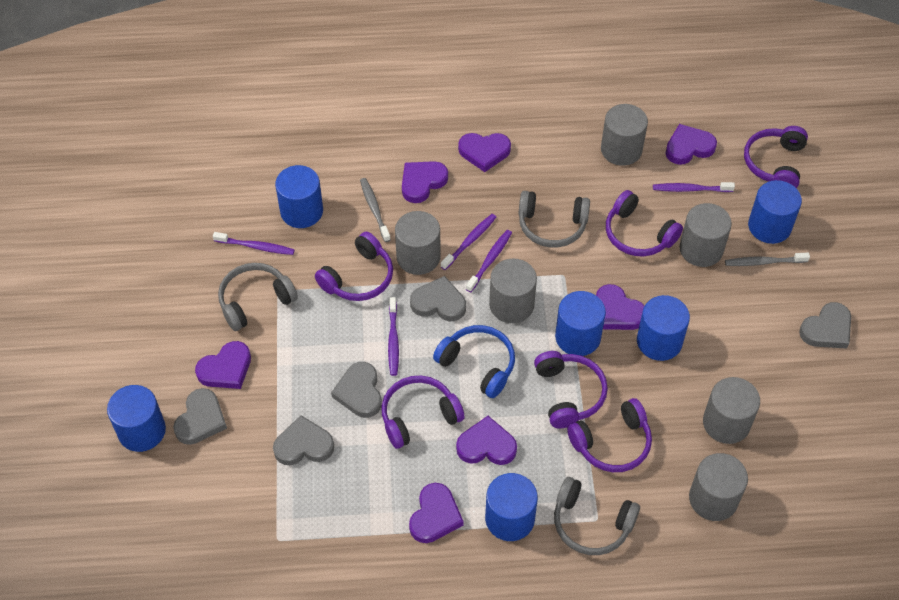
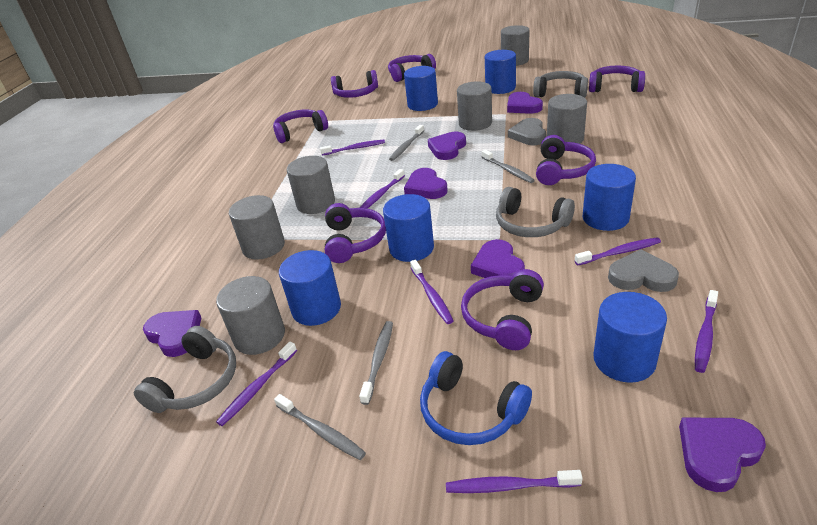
grey heart: [173,388,227,445] [273,415,334,465] [331,362,382,418] [410,276,466,321] [799,302,851,349] = 5 -> [508,118,546,145] [608,249,679,292] = 2
grey toothbrush: [360,178,391,242] [725,253,810,266] = 2 -> [274,394,366,460] [359,321,393,405] [389,125,424,161] [482,150,535,183] = 4
purple headphones: [315,232,393,301] [381,376,465,449] [534,351,608,428] [567,398,652,472] [606,190,683,256] [744,126,808,188] = 6 -> [273,109,328,143] [325,203,386,263] [331,70,378,98] [388,54,436,82] [461,269,544,350] [536,135,596,185] [589,65,645,92] = 7
purple heart: [195,341,251,389] [402,161,448,203] [409,483,464,543] [456,416,517,465] [458,133,511,172] [596,284,645,330] [665,124,717,165] = 7 -> [143,310,202,357] [404,168,448,199] [428,132,466,160] [471,239,525,278] [507,92,543,114] [679,418,766,492] = 6
purple toothbrush: [213,232,295,255] [388,297,399,376] [440,214,496,270] [466,230,512,292] [653,182,735,192] = 5 -> [216,341,297,426] [320,140,385,155] [360,169,405,209] [410,260,454,324] [446,470,583,493] [575,237,661,265] [695,290,718,373] = 7

